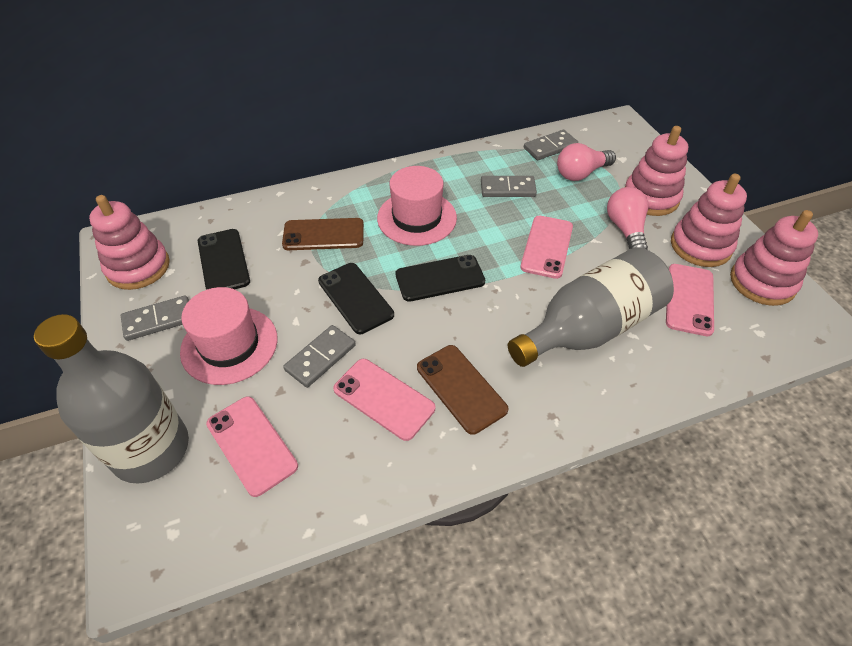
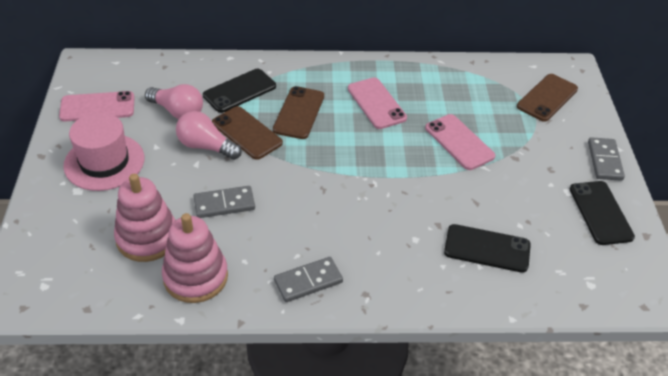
brown phone: [282,218,364,250] [417,345,508,435] = 2 -> [212,106,283,160] [273,86,324,139] [517,74,578,122] = 3
grey bottle: [34,314,189,484] [508,247,674,367] = 2 -> none = 0
grey domino: [121,295,189,341] [283,325,356,388] [481,176,537,197] [524,130,578,160] = 4 -> [194,186,255,218] [274,257,343,302] [588,137,625,181] = 3
pink hat: [180,287,278,385] [377,166,457,246] = 2 -> [63,113,144,191] = 1
pink phone: [206,396,298,497] [333,359,435,441] [520,216,573,279] [666,264,714,336] = 4 -> [59,91,135,122] [348,77,407,129] [425,114,496,170] = 3
pink stacking toy: [89,195,170,290] [625,126,688,216] [671,174,747,267] [730,210,818,306] = 4 -> [114,174,176,262] [162,213,228,303] = 2

